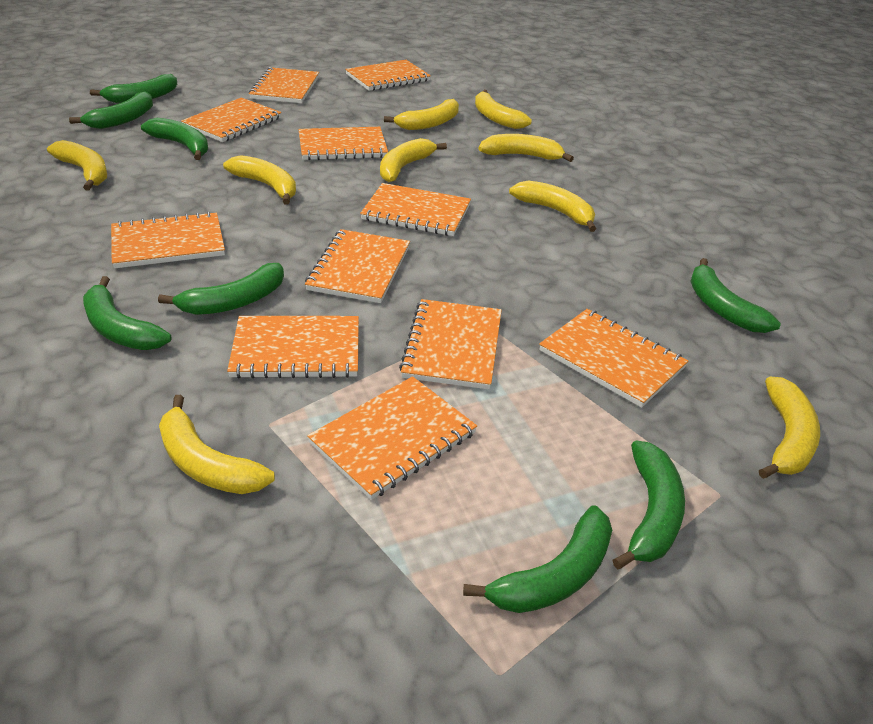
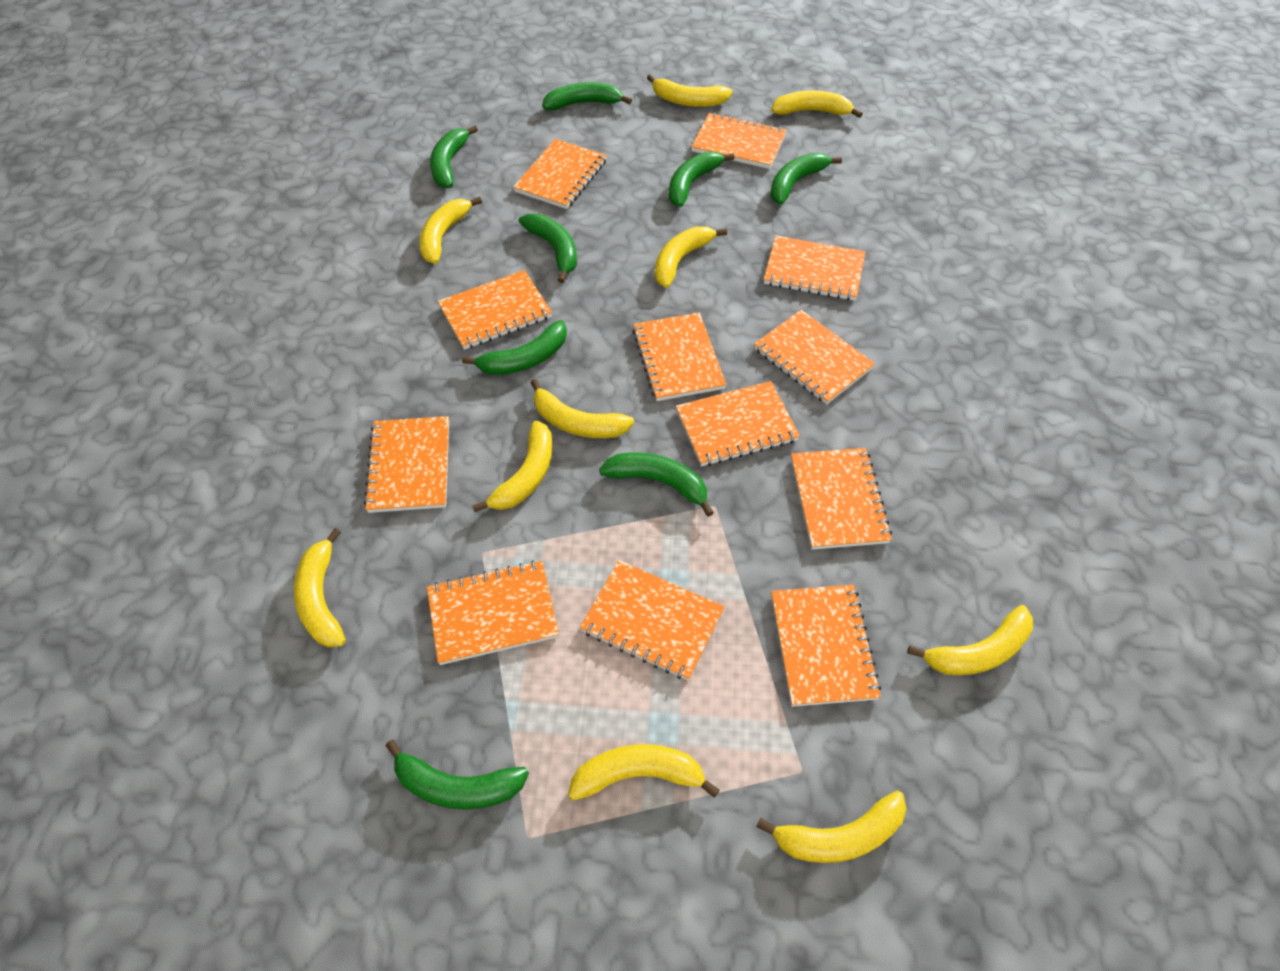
orange notebook: [111,211,225,268] [181,98,281,142] [227,316,359,378] [249,67,319,103] [299,127,388,160] [305,229,410,303] [307,376,477,500] [345,60,431,91] [360,183,471,236] [399,299,502,389] [539,309,688,408] = 11 -> [364,416,449,513] [427,560,559,665] [438,270,552,350] [513,139,607,209] [580,560,725,681] [632,312,726,401] [676,381,800,466] [691,113,787,169] [754,310,875,404] [764,236,865,301] [771,585,881,707] [791,448,892,550] = 12
yellow banana: [47,140,107,191] [159,395,275,494] [223,155,296,204] [380,138,447,182] [384,99,459,130] [475,90,532,129] [479,134,574,162] [509,181,596,232] [759,377,820,479] = 9 -> [294,528,346,647] [419,197,482,264] [472,420,553,512] [531,379,634,438] [568,744,720,801] [647,74,733,107] [655,226,727,288] [756,791,906,863] [771,90,863,118] [907,605,1033,675] = 10

